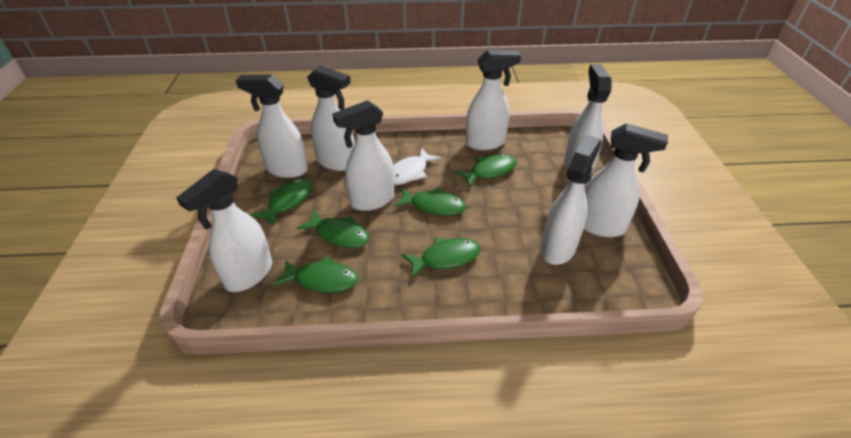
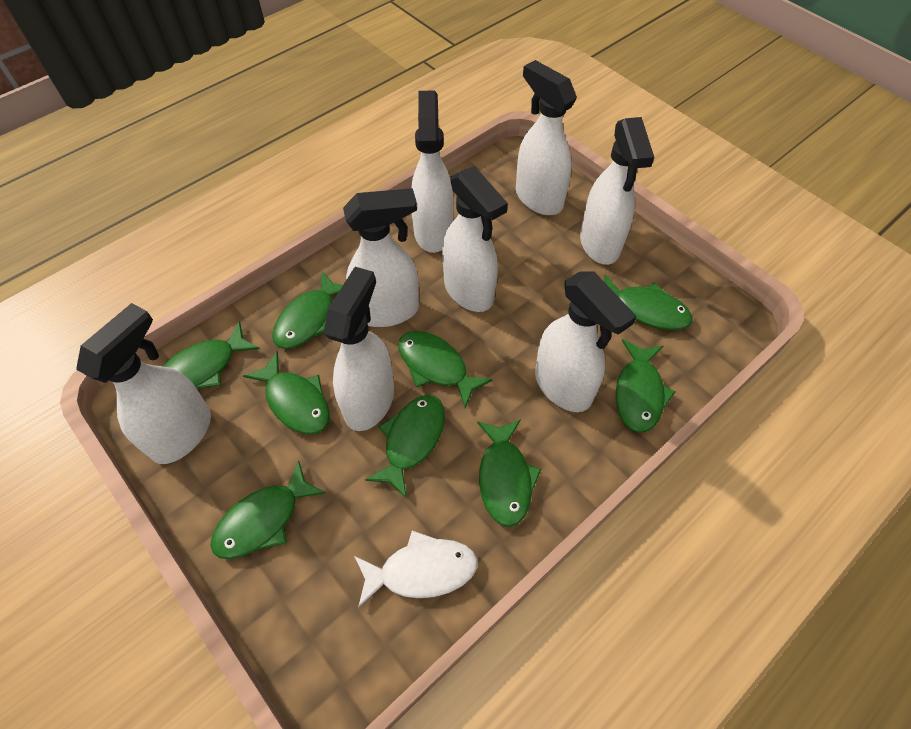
green fish: [251,178,312,226] [273,256,358,293] [297,210,369,248] [394,187,466,215] [402,238,481,278] [455,154,517,188] = 6 -> [163,321,260,389] [210,460,326,559] [243,351,330,434] [272,272,343,349] [365,395,445,499] [398,331,493,408] [477,419,542,527] [605,274,692,330] [616,339,675,433] = 9

